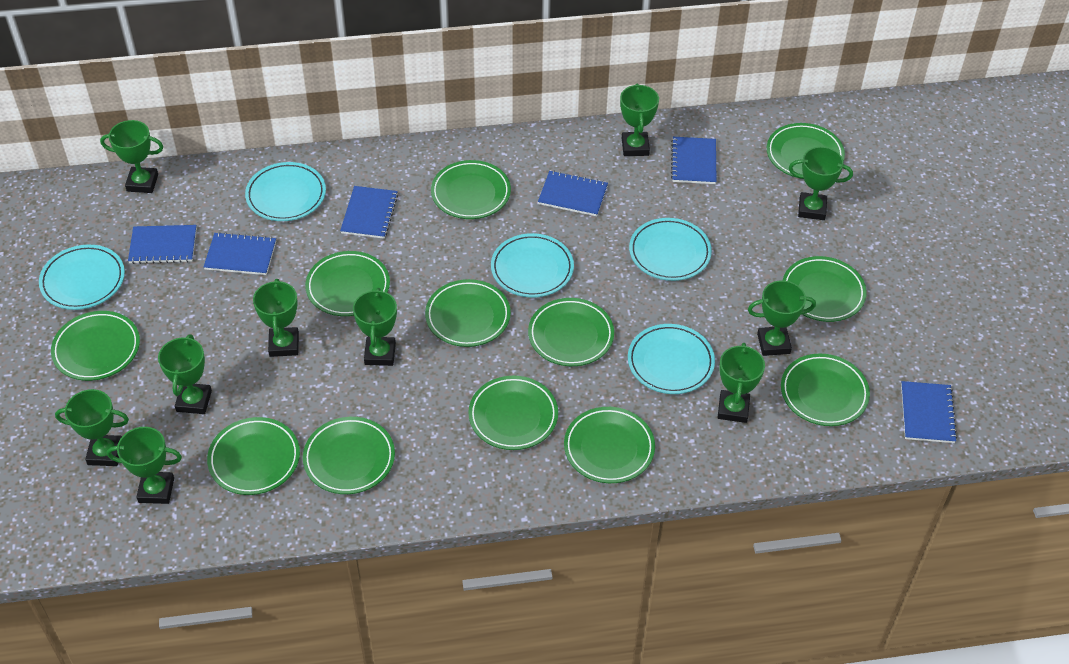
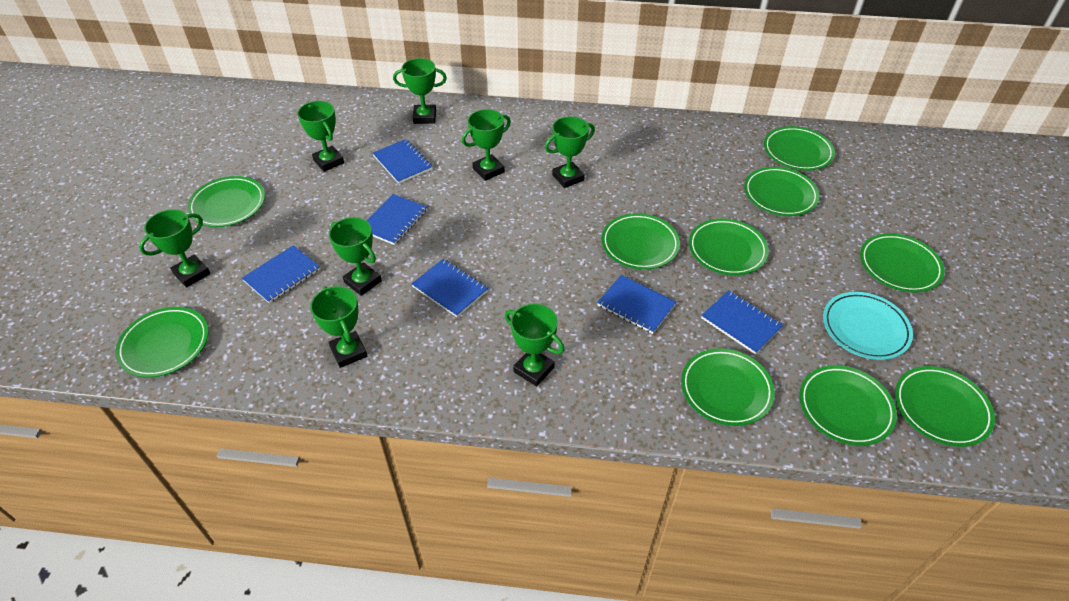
green plate: [51,311,140,381] [207,417,300,495] [303,417,395,494] [305,251,390,316] [425,279,511,347] [431,160,511,219] [468,376,558,450] [528,298,614,366] [564,407,655,483] [767,123,845,179] [781,354,870,426] [783,256,867,322] = 12 -> [116,307,208,378] [188,176,265,227] [601,213,680,270] [681,348,775,426] [689,218,769,275] [744,167,819,216] [764,126,835,171] [799,365,897,446] [860,233,944,292] [895,366,995,447] = 10
green trophy: [55,389,129,466] [100,120,163,193] [107,427,182,504] [158,334,212,414] [253,279,299,357] [353,288,397,366] [620,84,659,156] [717,343,765,423] [748,280,816,356] [789,147,853,220] = 10 -> [139,209,210,288] [297,101,344,172] [310,286,367,368] [329,217,382,296] [393,58,447,124] [462,109,511,181] [505,304,565,387] [545,116,595,188] = 8
turquoise plate: [39,245,125,310] [245,162,326,221] [491,233,574,297] [628,324,715,394] [629,218,712,281] = 5 -> [823,292,913,360] = 1

